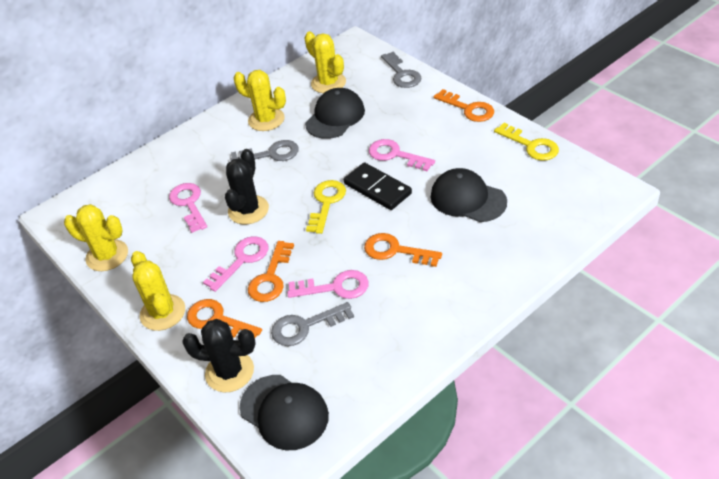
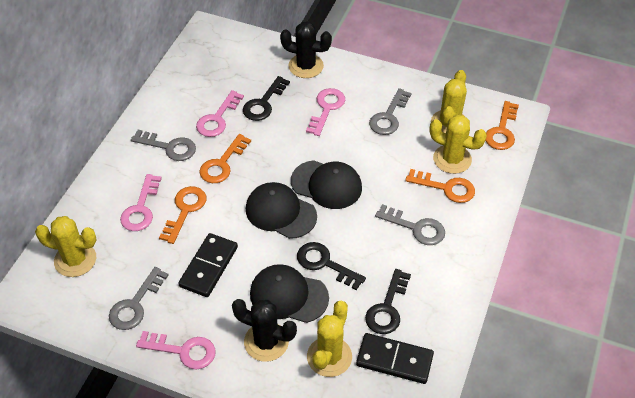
black domino: [344,162,412,210] = 1 -> [178,233,238,297] [356,333,434,384] = 2
black key: none = 0 -> [243,76,290,121] [297,242,366,290] [365,269,411,334] = 3
grey key: [230,140,299,161] [271,302,354,346] [381,52,421,88] = 3 -> [109,267,168,330] [131,130,196,161] [369,88,411,135] [375,204,445,245] = 4
yellow key: [306,180,346,234] [494,123,559,161] = 2 -> none = 0

